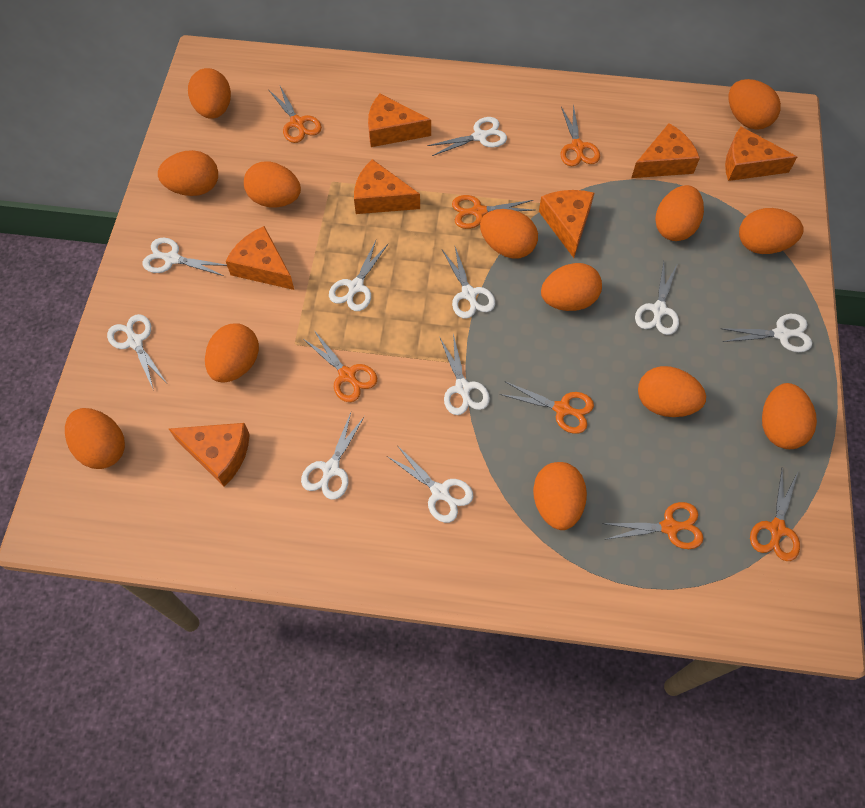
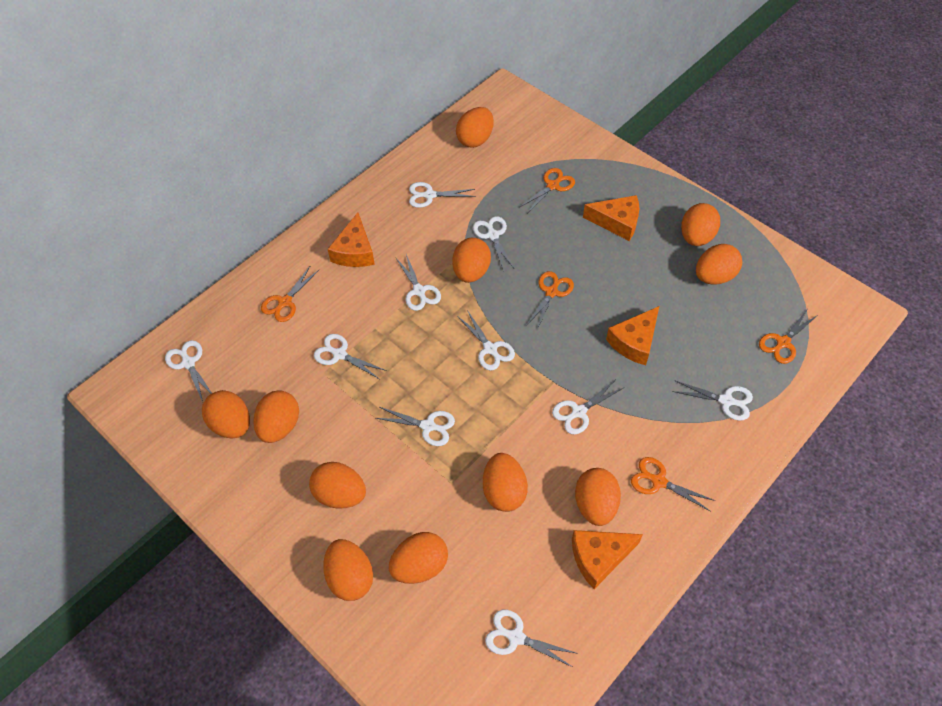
orange cheese: [169,423,250,487] [226,226,294,290] [354,159,420,214] [368,94,431,147] [539,190,594,258] [631,123,700,178] [725,127,797,181] = 7 -> [328,212,375,267] [572,530,643,589] [583,195,639,241] [606,306,659,365] = 4
orange egg: [65,408,125,469] [158,150,218,196] [188,68,231,119] [205,323,259,383] [244,161,301,208] [480,209,538,259] [533,462,587,530] [541,263,602,311] [638,366,706,417] [655,185,704,241] [729,79,781,130] [739,208,804,254] [762,383,817,449] = 13 -> [202,390,250,438] [253,390,299,443] [309,462,366,509] [323,539,373,601] [389,532,448,584] [452,238,491,283] [456,107,494,148] [483,453,528,512] [575,468,621,526] [681,203,720,246] [696,244,742,285] = 11
orange scissors: [269,86,322,143] [303,330,377,402] [452,195,534,229] [500,382,594,434] [561,104,600,166] [602,502,703,549] [750,470,800,561] = 7 -> [261,266,319,322] [520,168,575,212] [526,271,574,330] [631,457,716,512] [759,310,818,364] = 5

